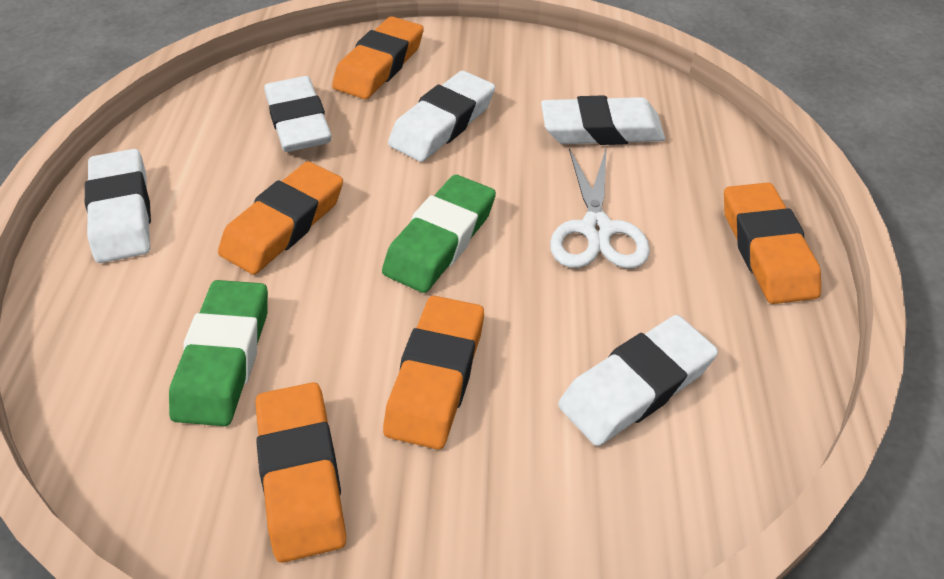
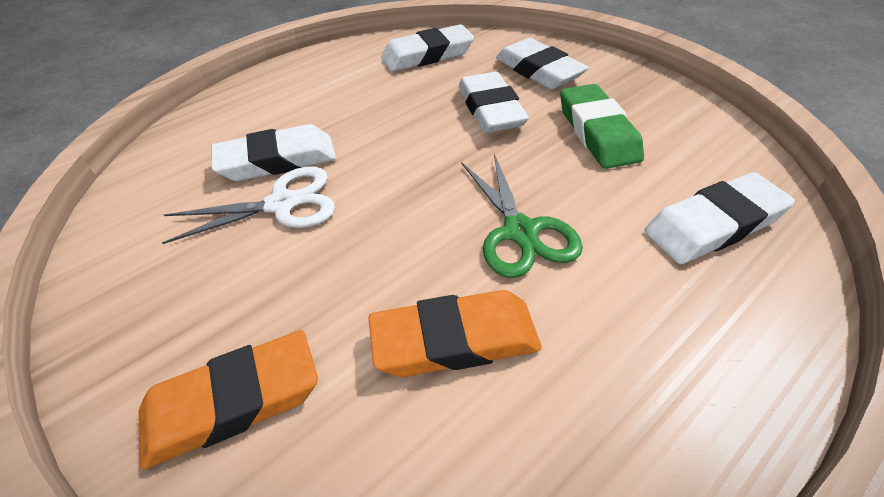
green eraser: [169,280,268,426] [382,175,496,293] = 2 -> [560,84,644,169] = 1
green scissors: none = 0 -> [461,154,583,278] = 1
orange eraser: [218,161,343,275] [255,382,346,563] [332,16,424,99] [383,296,484,450] [724,183,821,304] = 5 -> [139,330,318,469] [368,290,542,377] = 2

